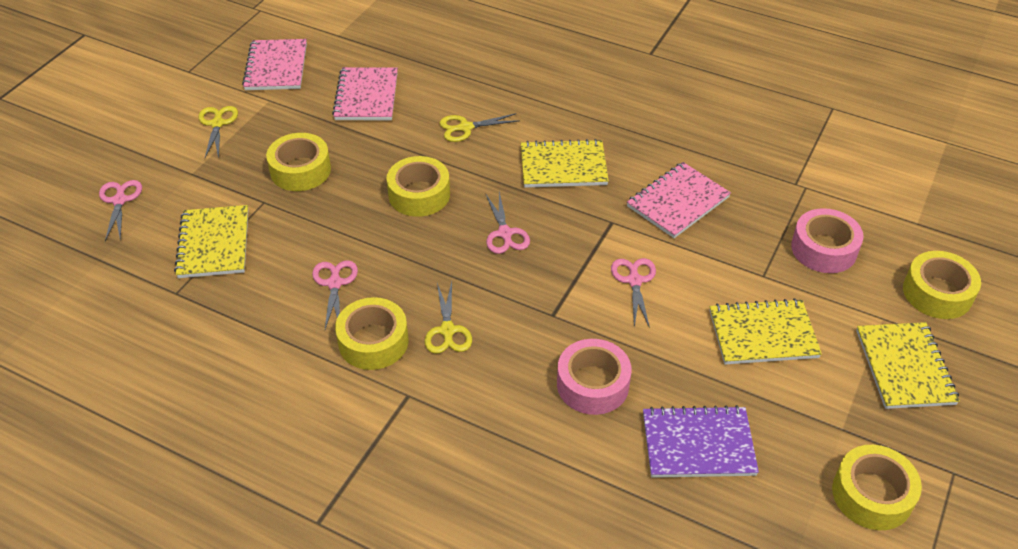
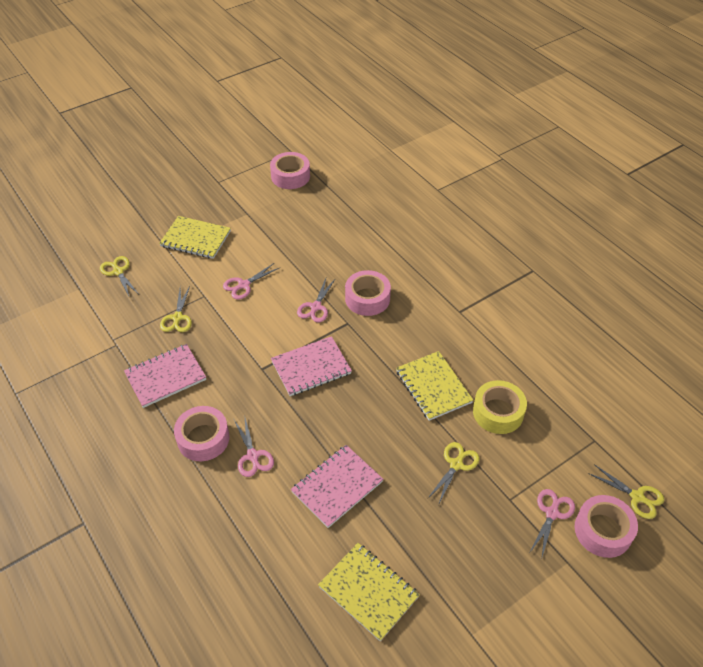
pink tape: [557,339,631,415] [791,208,864,273] = 2 -> [174,406,229,461] [270,152,310,189] [345,270,391,316] [574,495,638,558] = 4
purple notebook: [643,405,759,478] = 1 -> none = 0
yellow notebook: [174,205,248,278] [521,139,609,188] [709,298,822,365] [856,322,960,409] = 4 -> [159,216,231,259] [318,543,420,641] [396,351,473,421] = 3
yellow scissors: [198,106,238,158] [425,282,472,354] [439,113,520,142] = 3 -> [100,256,138,296] [160,286,192,332] [428,442,479,503] [588,464,664,519] = 4
yellow tape: [266,133,331,191] [335,297,409,370] [386,156,450,217] [832,445,922,530] [903,251,981,319] = 5 -> [473,380,527,434] = 1

